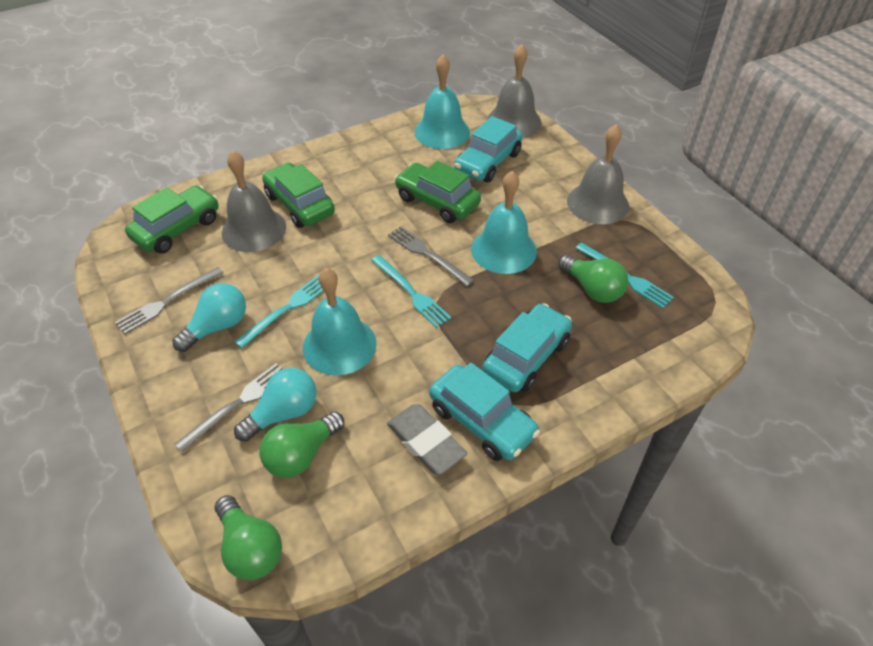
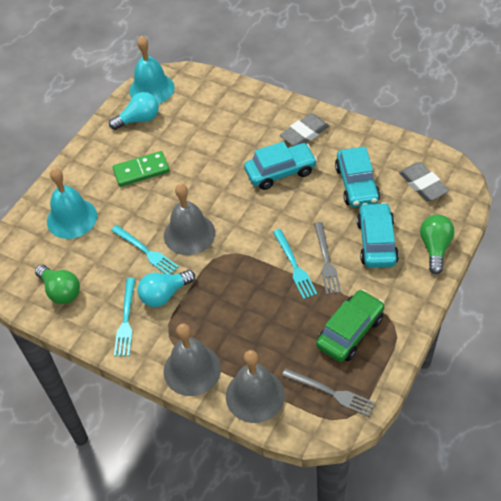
green car: [125,185,219,254] [262,163,335,228] [394,161,481,223] = 3 -> [316,289,384,362] = 1
green domino: none = 0 -> [112,151,169,187] = 1
green light bulb: [215,495,282,580] [259,411,344,478] [558,255,628,303] = 3 -> [35,265,80,304] [420,215,454,274] = 2
grey eraser: [387,404,467,475] = 1 -> [280,113,329,146] [399,162,449,201] = 2
grey fork: [115,267,223,334] [175,363,282,452] [388,226,474,286] = 3 -> [282,368,375,417] [314,222,341,295] = 2
turquoise bell: [303,268,376,375] [415,55,470,149] [471,171,537,274] = 3 -> [47,168,97,239] [129,36,175,104] = 2

